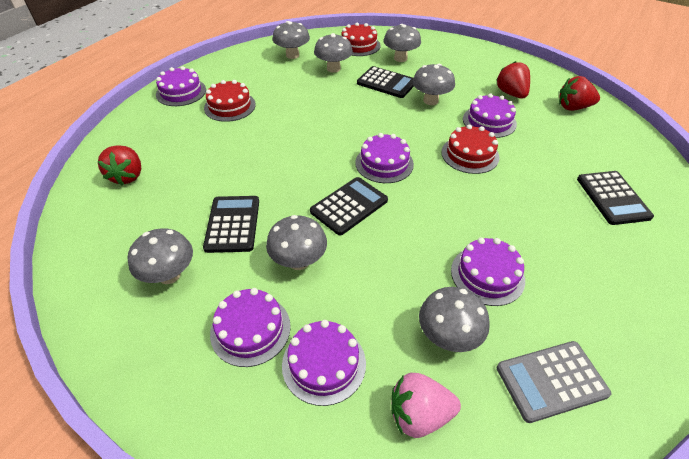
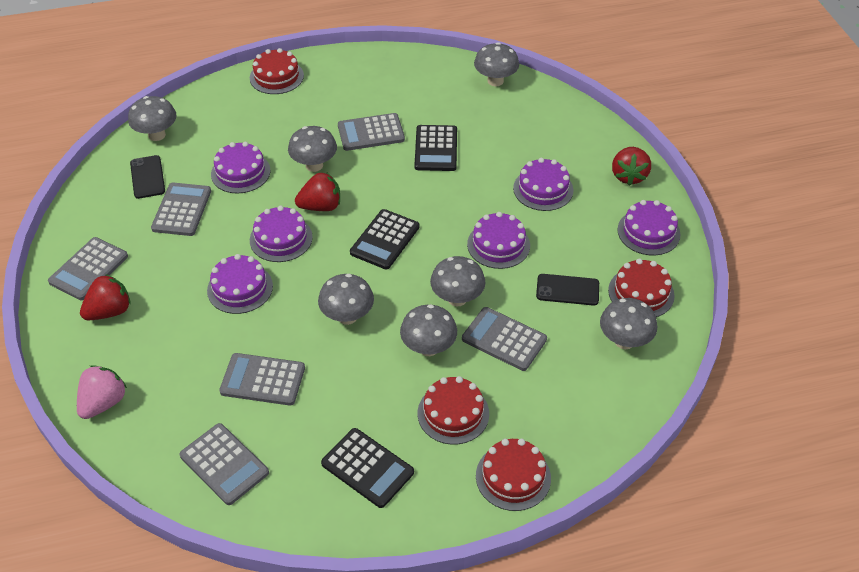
black calculator: [203,196,259,253] [310,177,388,235] [357,66,414,98] [577,171,654,225] = 4 -> [321,428,414,508] [350,209,420,269] [415,125,457,171] = 3
black phone: none = 0 -> [130,155,165,199] [536,274,599,306] = 2
grey calculator: [497,341,611,423] = 1 -> [48,237,128,300] [151,183,211,236] [180,423,269,505] [219,353,305,406] [338,113,405,151] [462,307,547,371] = 6
red cake: [204,80,256,122] [341,23,380,56] [441,124,499,174] = 3 -> [250,48,304,94] [418,376,489,445] [476,438,551,511] [608,258,675,317] = 4

